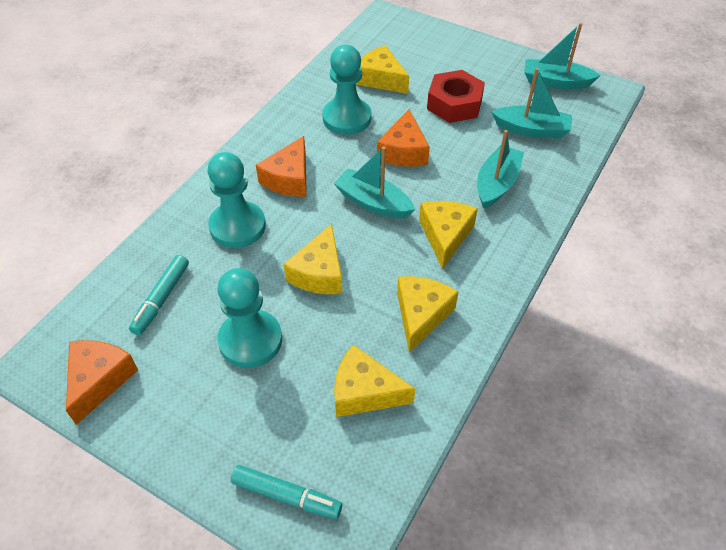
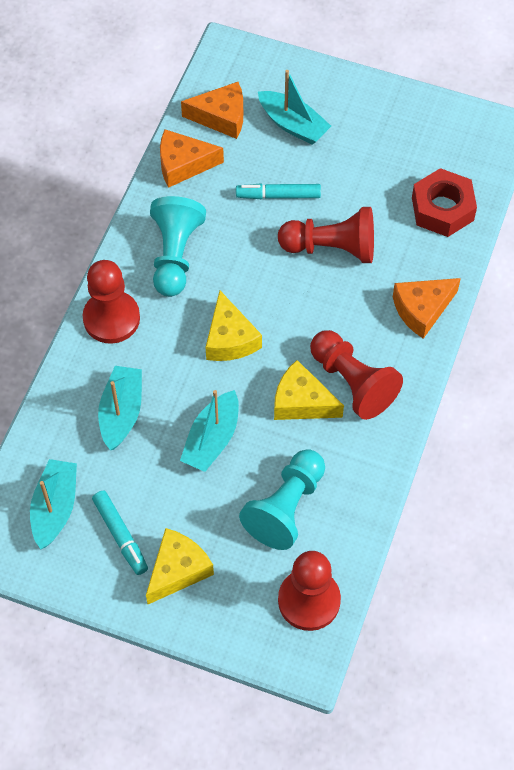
red pawn: none = 0 -> [83,260,140,344] [278,207,374,263] [278,551,341,631] [310,330,403,420] = 4
turquoise pawn: [208,152,266,248] [217,268,282,368] [322,45,371,135] = 3 -> [150,196,206,297] [239,449,325,550] = 2
yellow cheese: [284,224,342,294] [334,345,415,417] [355,45,409,94] [397,276,458,353] [419,201,478,269] = 5 -> [146,528,214,604] [206,291,262,361] [274,360,344,420] = 3

